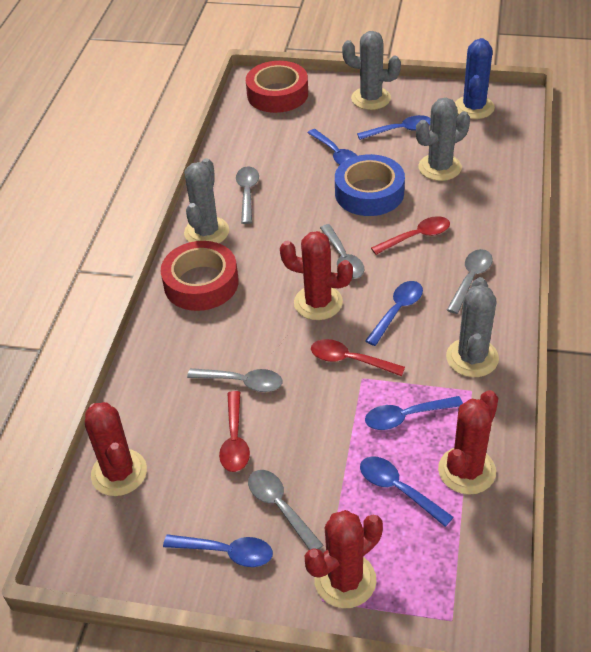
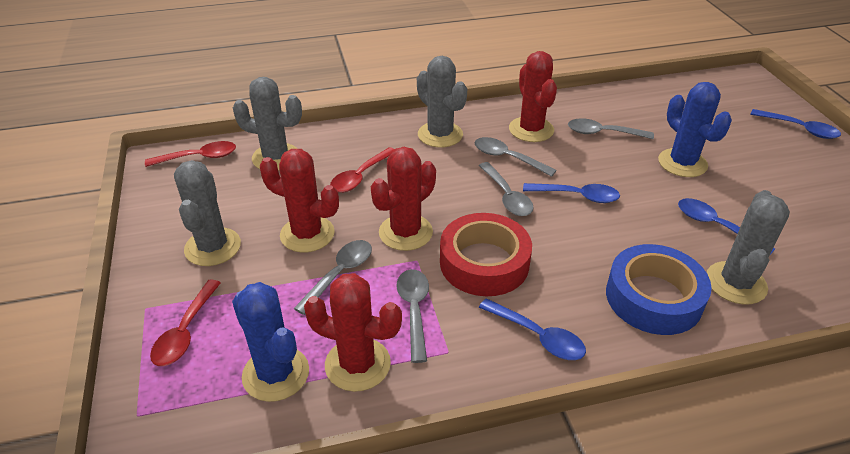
blue cactus: [455,38,495,119] = 1 -> [232,282,309,402] [658,82,732,177] = 2
blue spoon: [163,534,273,567] [308,129,357,165] [357,115,430,140] [360,456,453,527] [365,281,423,346] [365,396,463,430] = 6 -> [479,298,586,360] [523,183,620,203] [678,198,775,255] [750,109,841,139] = 4
red tape: [161,241,239,311] [246,61,308,113] = 2 -> [440,213,532,296] = 1

